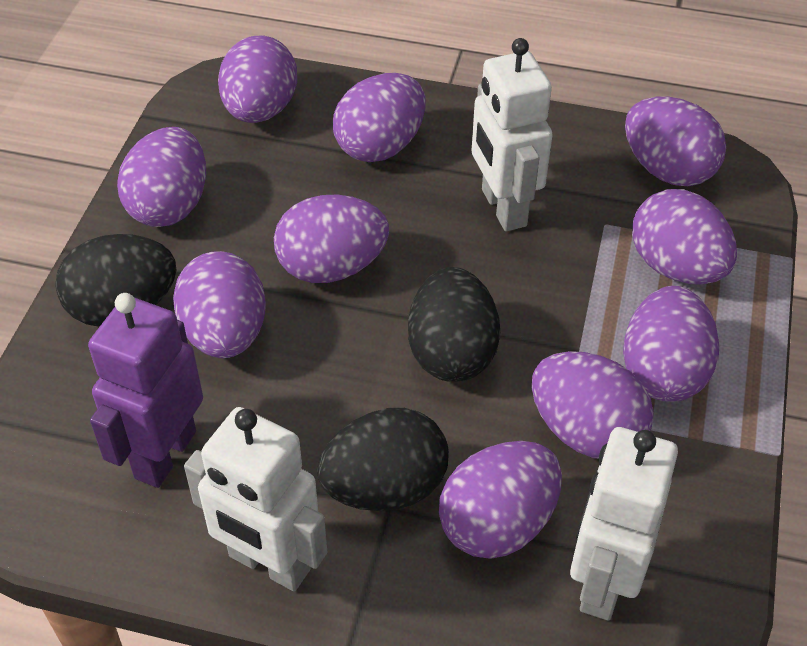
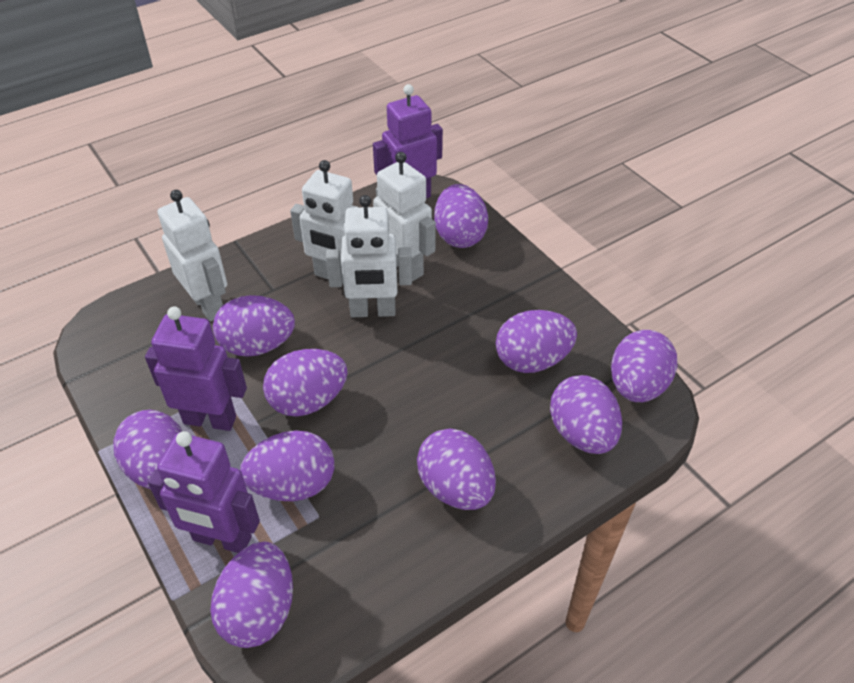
black egg: [55,234,176,327] [317,408,449,511] [408,267,500,382] = 3 -> none = 0
purple robot: [88,293,203,488] = 1 -> [145,306,247,431] [148,431,260,553] [373,84,443,198] = 3
white robot: [184,407,327,591] [471,38,553,231] [570,427,678,621] = 3 -> [157,190,227,322] [290,160,358,284] [326,195,412,317] [373,152,436,282] = 4

